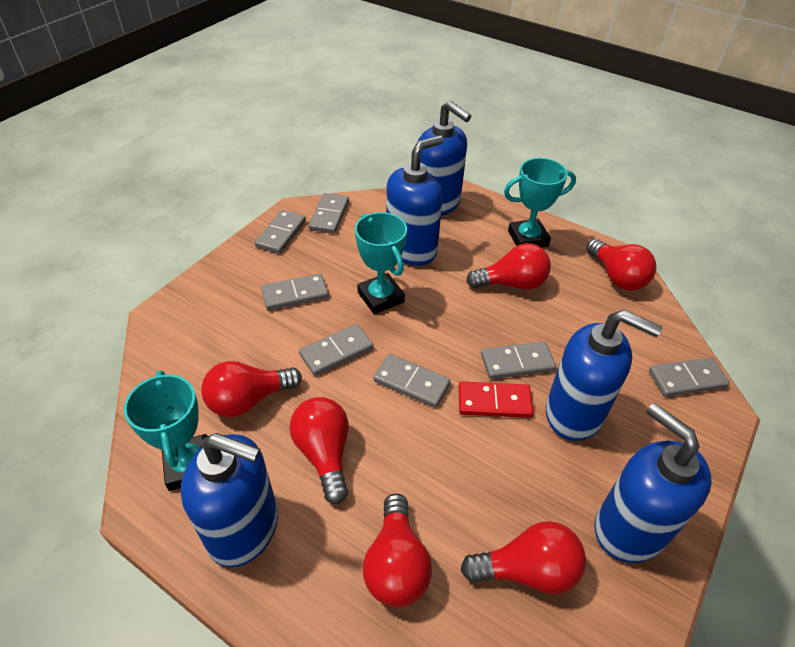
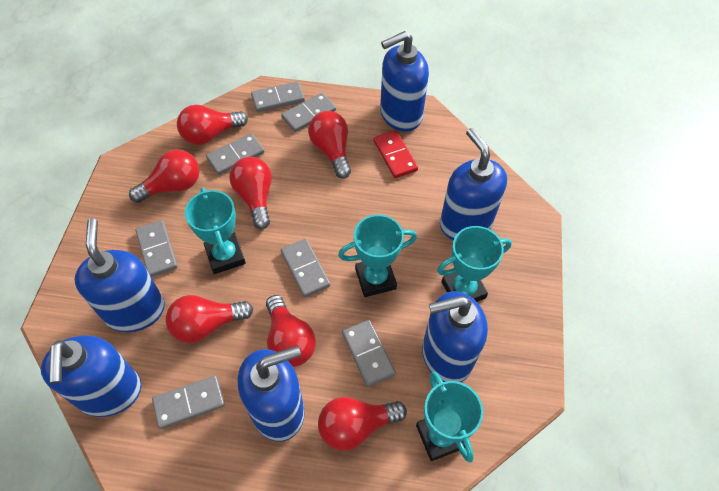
blue soap dispenser: [181,433,278,567] [386,135,443,266] [418,101,471,216] [546,310,662,441] [594,403,712,563] = 5 -> [41,335,141,417] [74,218,165,332] [238,346,305,442] [380,31,429,132] [422,291,488,382] [440,128,507,240] = 6
red light bulb: [201,361,302,418] [289,397,349,504] [363,494,432,607] [461,521,586,594] [466,243,551,290] [586,239,657,291] = 6 -> [129,149,200,203] [166,295,253,343] [177,105,248,145] [229,157,272,229] [266,295,316,367] [308,111,351,179] [318,397,407,451] = 7
turquoise trophy: [124,371,207,491] [355,212,407,314] [504,158,576,247] = 3 -> [185,188,246,274] [338,215,417,297] [416,371,483,463] [437,226,512,302] = 4

